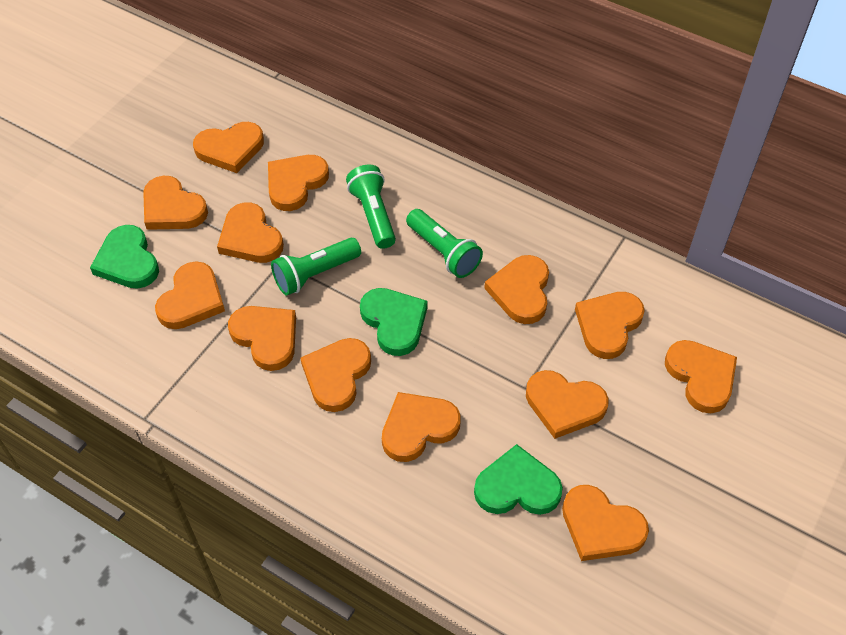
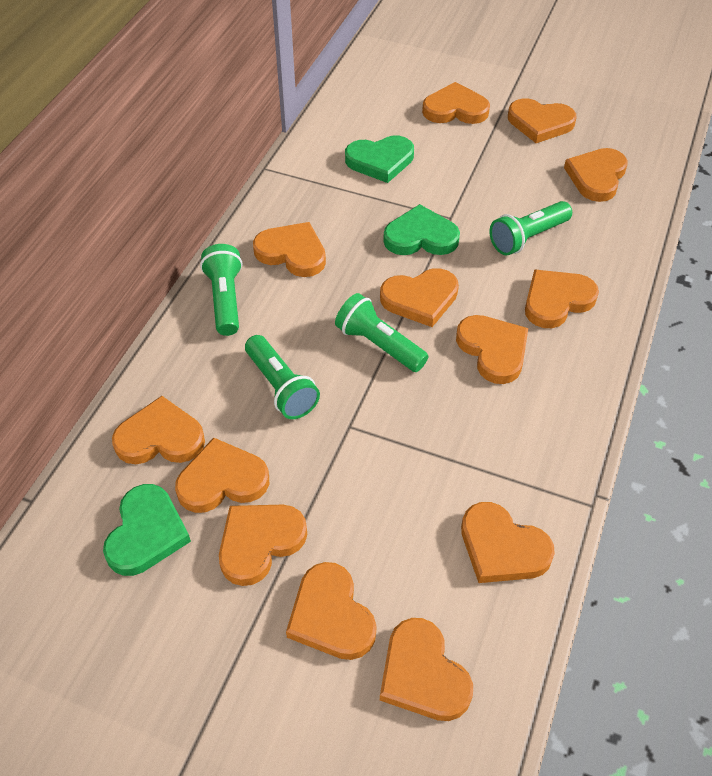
green flashlight: [271,238,361,296] [346,165,396,249] [406,209,483,278] = 3 -> [200,244,242,336] [245,335,320,419] [335,293,429,372] [490,201,572,256] = 4

